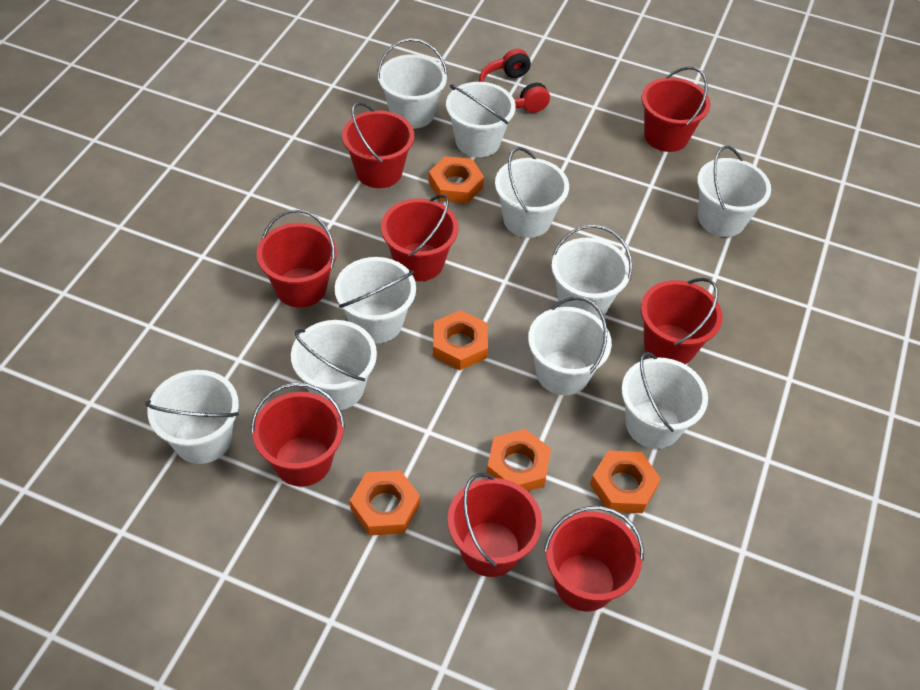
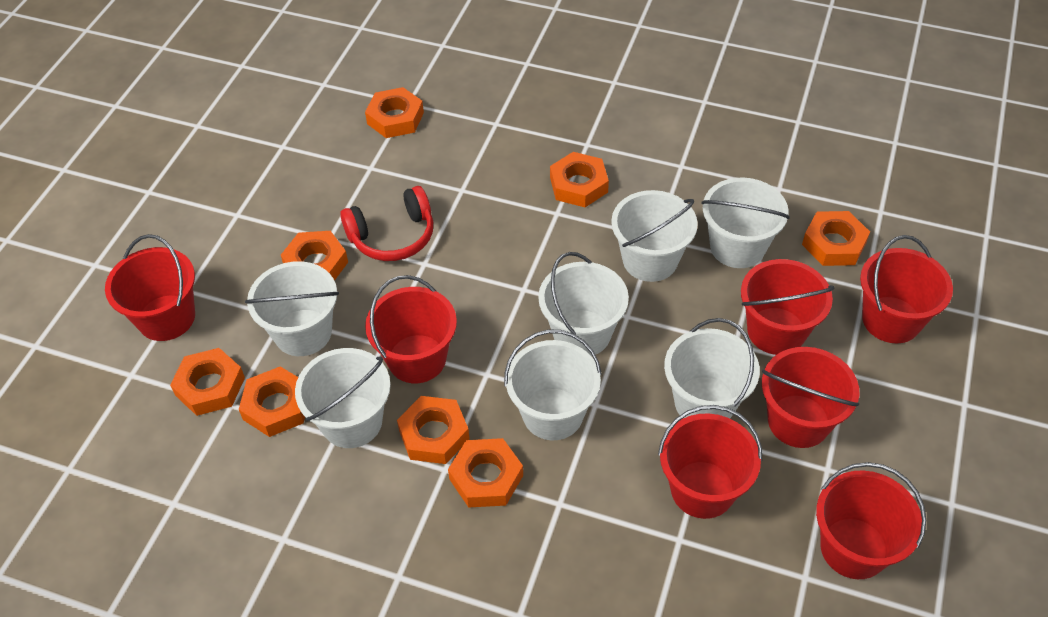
orange nut: [350,470,420,536] [429,156,484,204] [433,310,488,370] [487,429,551,491] [590,450,661,513] = 5 -> [170,348,245,416] [239,366,305,437] [281,231,348,281] [365,87,424,138] [397,396,470,464] [448,438,523,508] [550,152,609,207] [802,211,870,266] = 8
red bucket: [251,382,345,487] [257,209,337,308] [342,102,414,188] [381,194,458,281] [447,473,542,577] [544,506,644,611] [641,278,722,364] [642,67,711,152] = 8 -> [105,234,195,341] [365,275,457,383] [658,405,762,519] [741,259,834,355] [762,347,860,448] [816,462,926,579] [860,235,953,344] = 7
white bucket: [145,370,239,464] [291,320,377,410] [335,257,416,344] [377,38,448,129] [446,82,516,157] [495,147,569,238] [528,297,612,395] [552,225,632,319] [621,352,708,449] [697,146,771,237] = 10 -> [245,261,339,356] [295,348,391,448] [504,330,602,440] [538,252,629,356] [611,190,698,282] [664,318,760,418] [701,178,790,268] = 7

